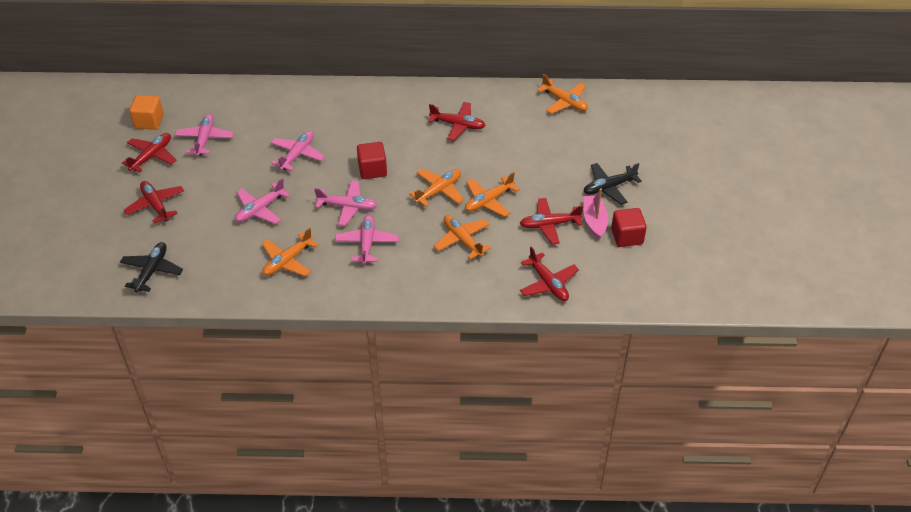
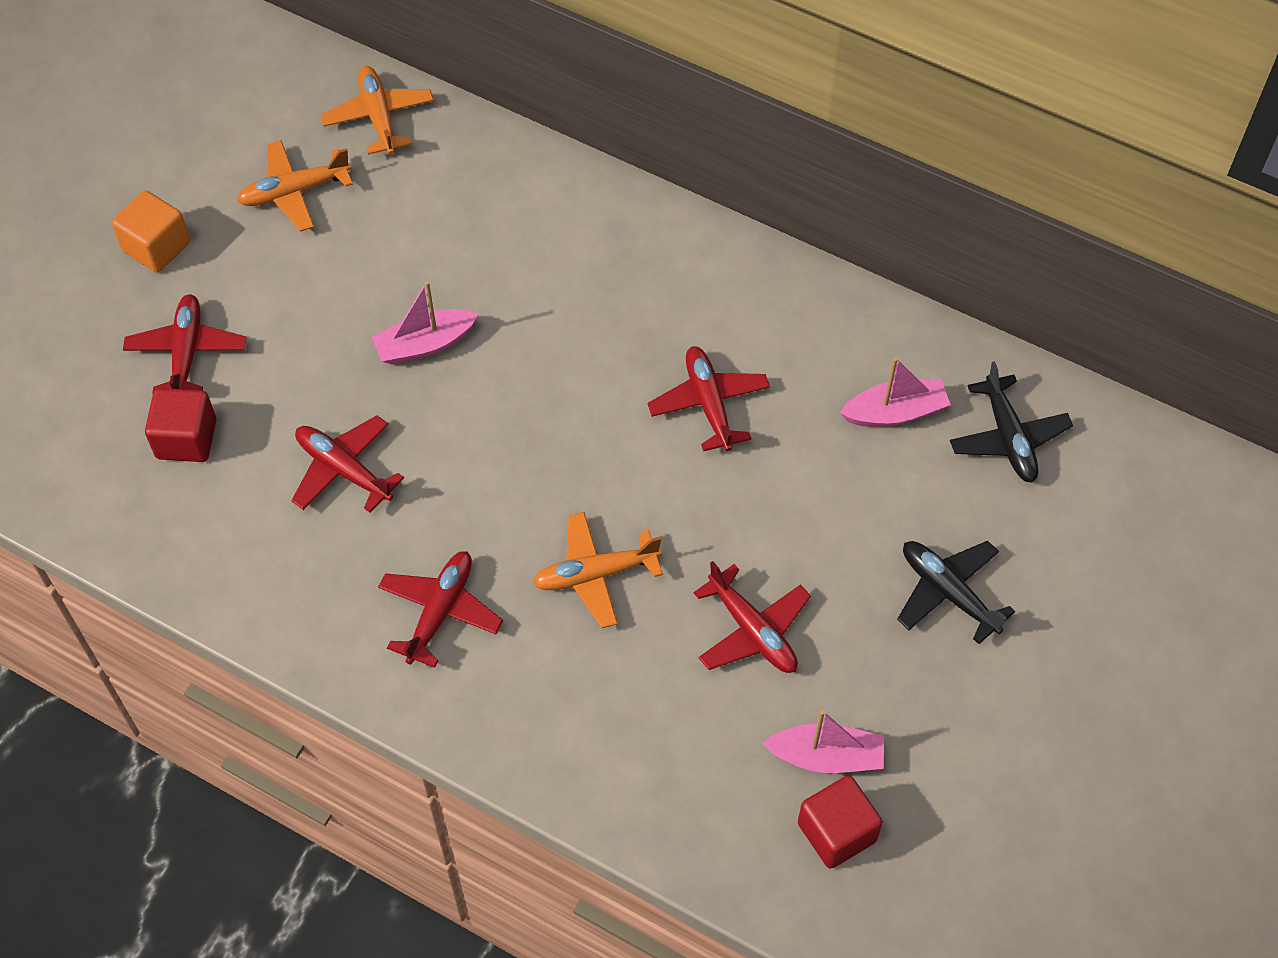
orange plane: [262,228,318,276] [409,169,464,207] [434,215,491,259] [465,172,520,217] [537,74,588,114] = 5 -> [237,140,353,232] [320,66,434,155] [533,512,663,628] = 3
pink boat: [583,188,608,239] = 1 -> [371,281,478,365] [762,710,884,773] [840,357,951,427] = 3
pink plane: [175,114,234,156] [235,178,290,224] [271,131,325,171] [314,180,377,226] [335,215,399,265] = 5 -> none = 0

